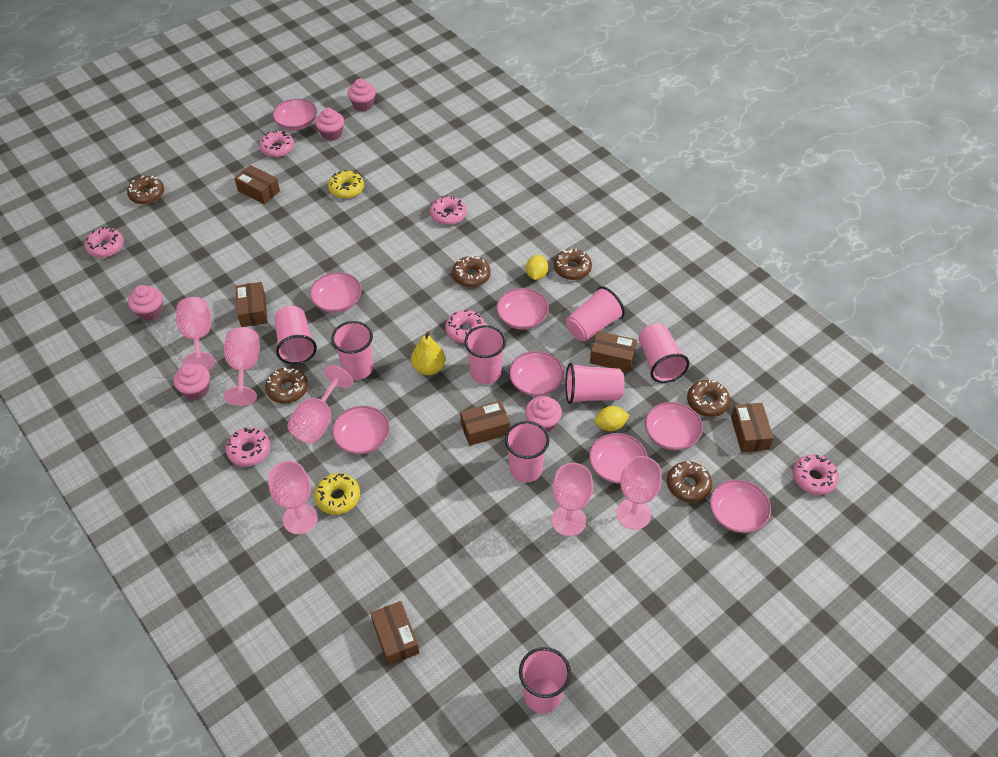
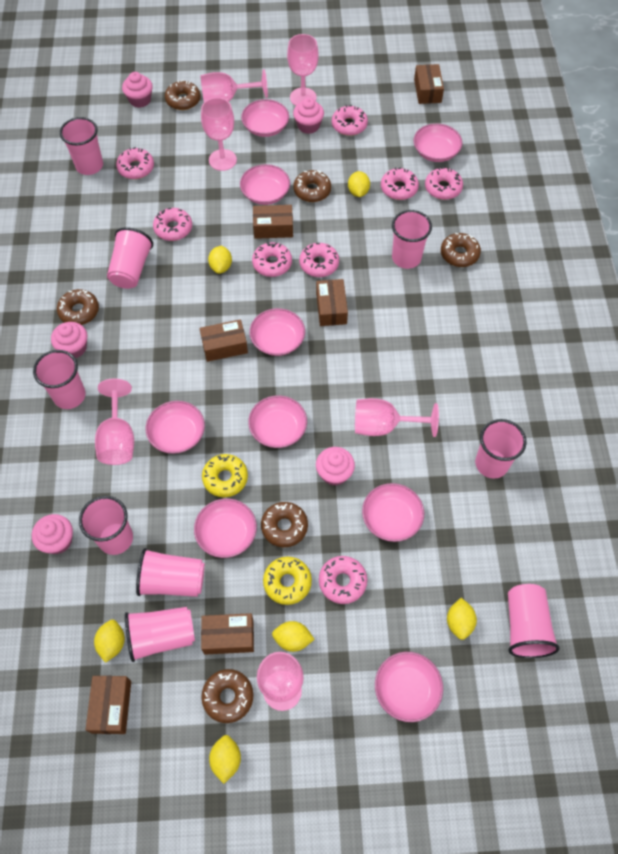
pink bowl: [273,99,317,130] [310,272,362,313] [332,406,390,454] [496,288,549,330] [509,351,564,396] [589,433,648,484] [645,402,703,450] [710,479,771,533] = 8 -> [146,401,205,454] [194,499,257,558] [240,164,290,205] [241,99,289,137] [248,395,307,448] [250,308,305,356] [362,483,424,542] [375,652,443,722] [414,124,462,162] = 9
pink cup: [275,306,317,364] [331,321,373,380] [464,325,506,384] [505,421,549,483] [519,647,571,713] [566,286,625,342] [566,363,624,404] [639,323,689,383] = 8 -> [33,350,85,409] [60,117,103,175] [79,496,133,555] [107,227,153,289] [125,607,195,662] [136,548,205,597] [392,210,432,269] [475,419,527,479] [508,584,560,658] = 9
pink donut: [85,227,124,258] [226,427,270,467] [259,130,294,158] [430,195,467,225] [445,310,485,344] [793,454,839,495] = 6 -> [116,147,154,179] [153,208,192,241] [252,242,292,277] [299,243,339,277] [319,556,367,604] [332,105,368,136] [381,167,419,200] [425,167,463,200] = 8
yellow lemon: [526,255,548,280] [594,406,630,431] = 2 -> [94,620,125,663] [208,246,232,274] [209,735,241,784] [272,621,315,652] [348,171,370,197] [447,598,477,640] = 6
yellow pear: [411,331,446,375] = 1 -> none = 0

